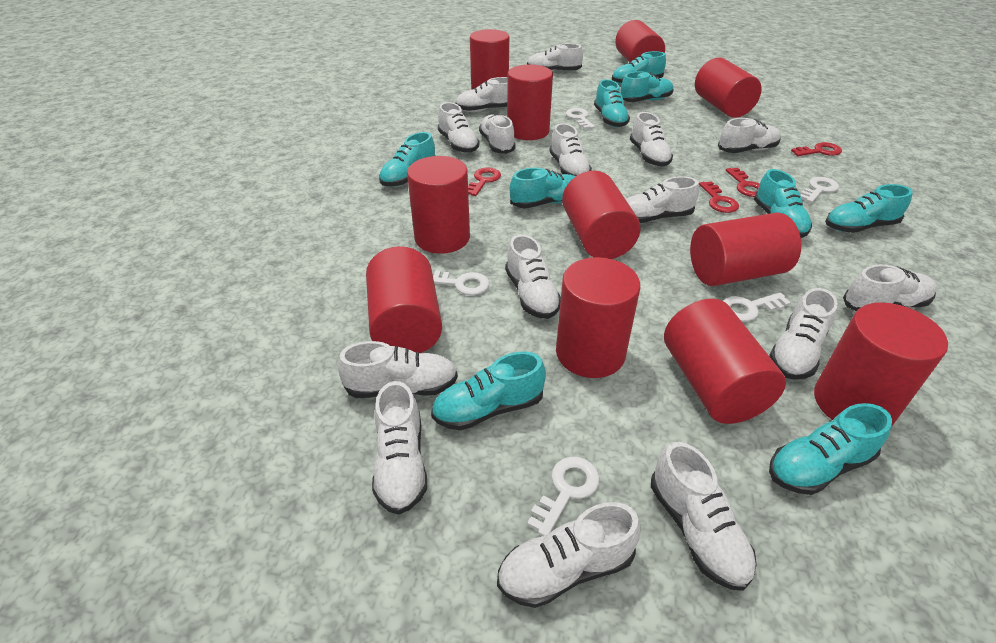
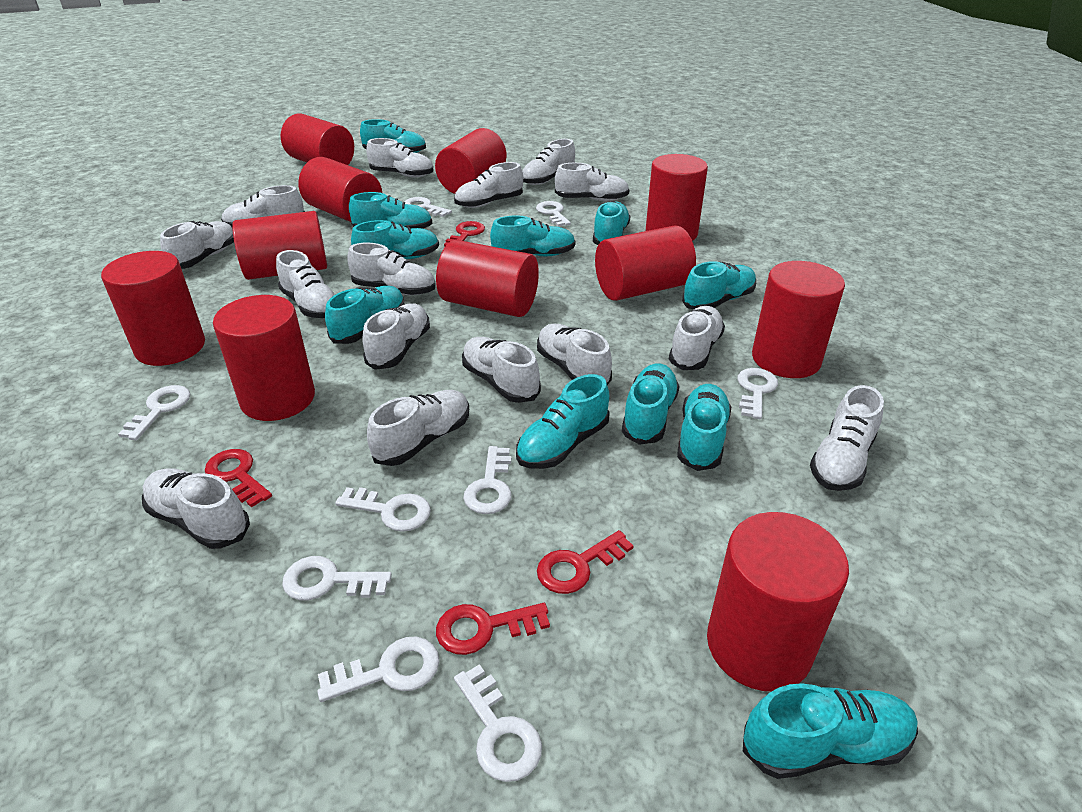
turquoise shoe: [379,132,436,187] [431,351,546,430] [510,168,576,208] [594,79,630,127] [612,51,666,84] [620,72,674,102] [754,169,812,238] [769,403,892,495] [825,184,913,233] = 9 -> [325,286,404,344] [349,192,432,229] [351,220,439,259] [360,119,426,153] [490,215,575,256] [516,374,610,469] [593,201,630,245] [622,363,679,445] [677,384,731,471] [682,261,756,309] [743,684,918,779] = 11
white key: [433,270,489,295] [527,457,600,536] [566,108,595,129] [723,293,791,322] [800,177,839,203] = 5 -> [118,385,190,440] [282,556,392,600] [317,637,440,702] [335,487,431,532] [404,197,452,217] [454,664,542,782] [463,446,512,514] [536,201,571,227] [737,368,778,419] = 9

